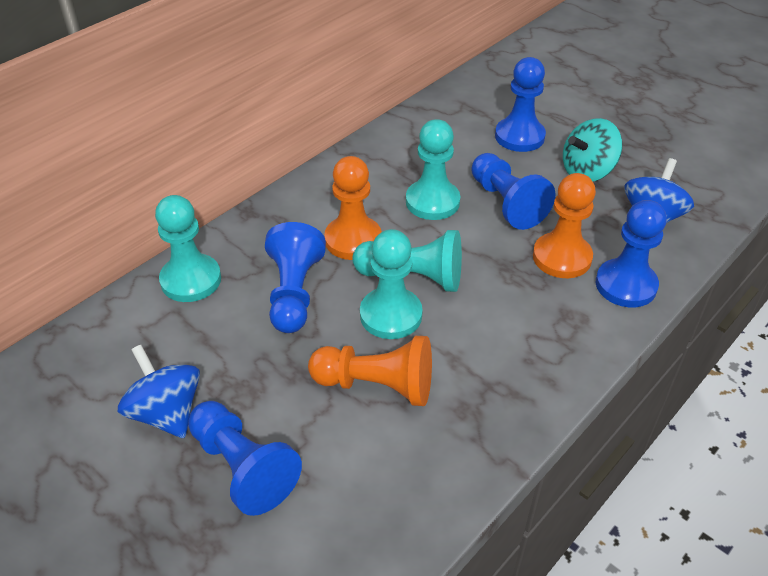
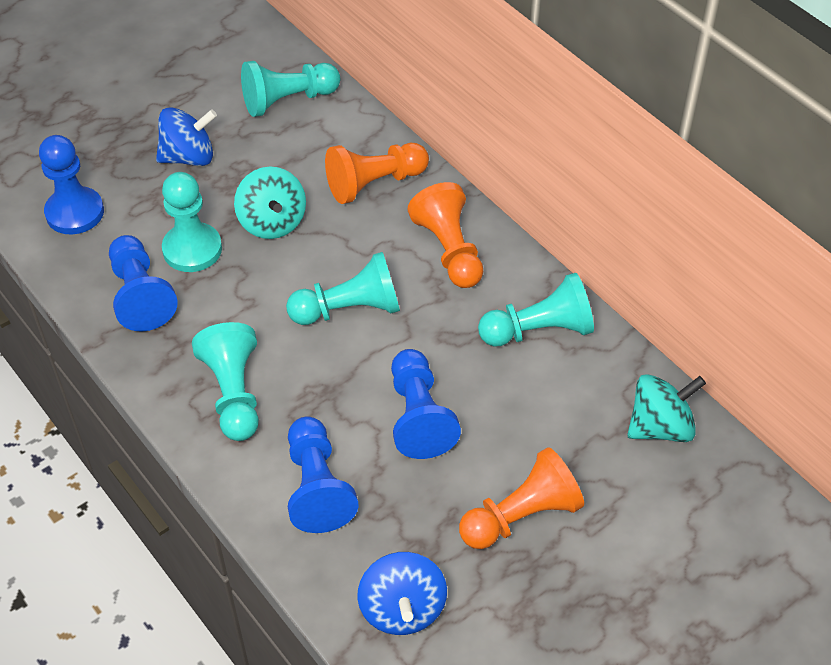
blue pawn: [188,401,302,516] [265,222,326,333] [472,153,555,230] [495,57,546,152] [596,200,667,307] = 5 -> [39,135,104,234] [109,235,178,332] [288,416,359,533] [391,349,461,459] = 4
turquoise pawn: [155,195,221,302] [353,230,462,292] [360,229,423,339] [406,119,460,220] = 4 -> [162,172,222,272] [192,322,259,441] [241,61,340,117] [286,252,400,325] [478,273,594,346] = 5
turquoise spinning top: [563,118,622,181] = 1 -> [234,166,306,239] [627,374,706,442] = 2

